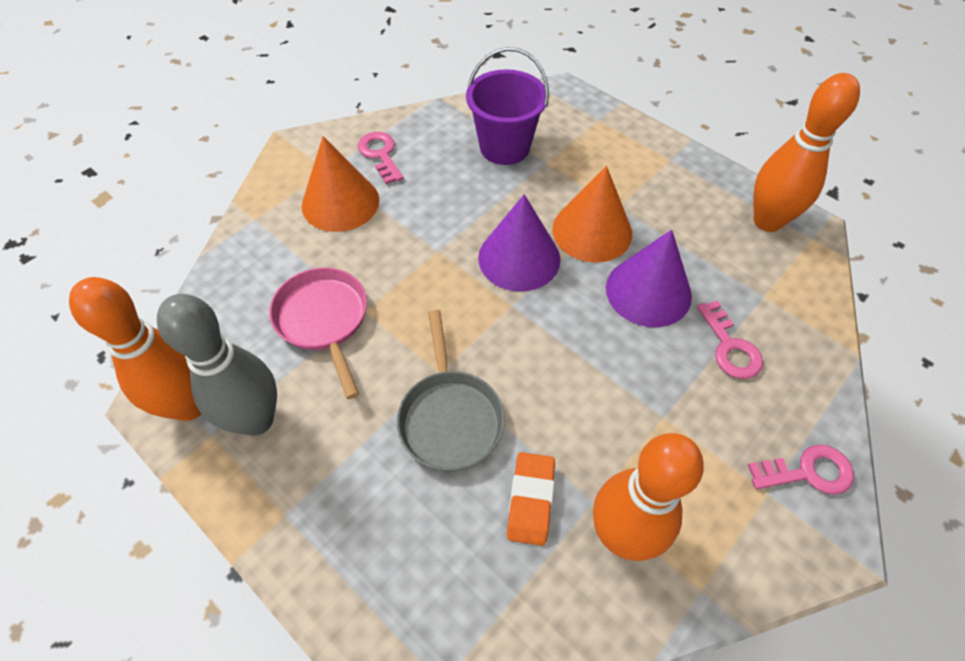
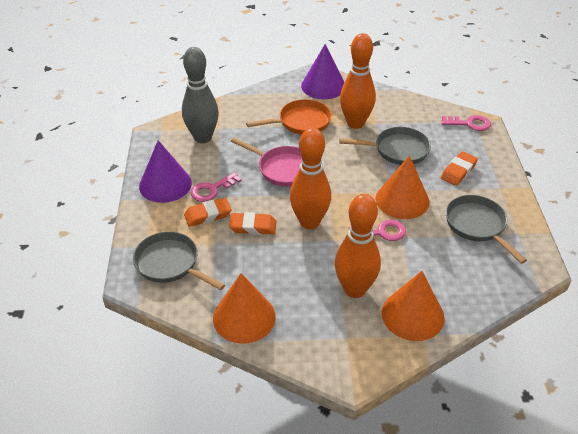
grey pan: [397,310,505,471] = 1 -> [133,232,225,290] [339,127,431,165] [446,195,527,264] = 3
orange cone: [302,136,379,232] [552,166,632,263] = 2 -> [213,273,276,344] [376,156,429,219] [381,271,445,341] = 3
orange eraser: [507,452,555,546] = 1 -> [184,198,232,227] [229,212,276,235] [441,151,478,186] = 3
orange pan: none = 0 -> [246,99,332,135] = 1
purple bucket: [466,47,549,165] = 1 -> none = 0

